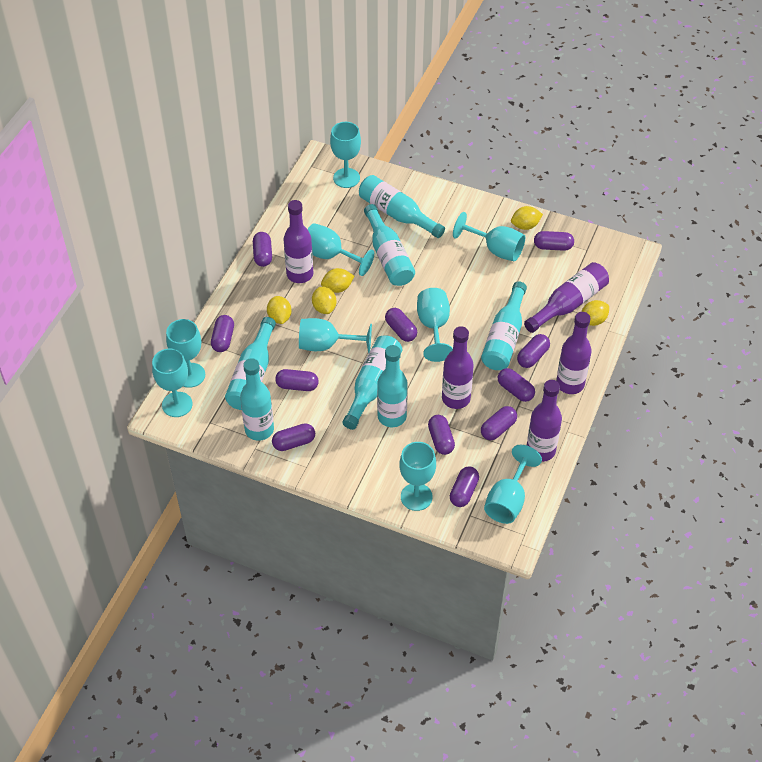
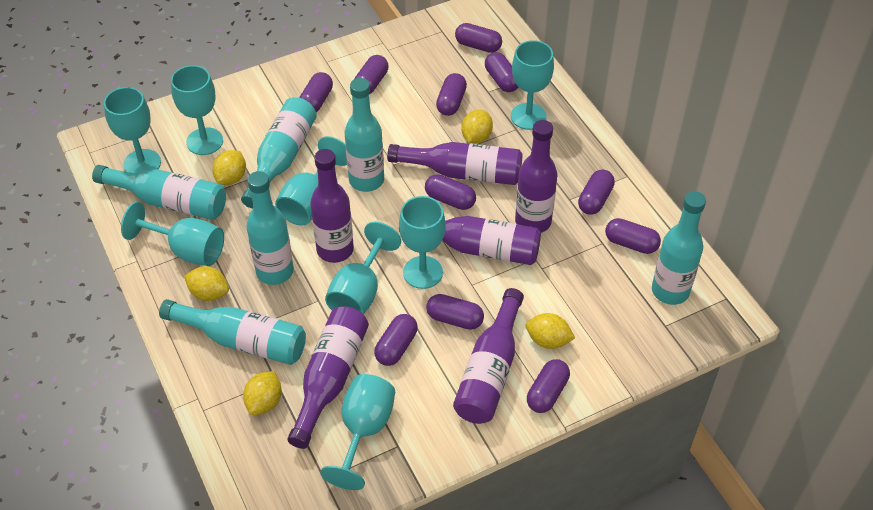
purple bottle: [284,200,313,283] [442,326,474,409] [524,262,609,333] [527,380,562,462] [556,312,592,394] = 5 -> [287,306,369,449] [310,149,354,263] [387,142,522,185] [399,216,541,265] [453,288,524,424] [515,120,558,233] = 6
turquoise bottle: [225,317,276,410] [240,358,274,441] [342,335,402,430] [359,175,445,238] [364,204,415,286] [377,345,408,427] [481,281,527,370] = 7 -> [92,165,226,220] [159,299,306,365] [241,97,317,208] [246,171,294,285] [345,78,384,192] [652,191,706,305] = 6
turquoise goblet: [152,349,192,417] [166,319,205,388] [299,318,372,353] [307,223,374,276] [330,122,361,188] [399,442,436,511] [417,288,453,362] [453,212,525,261] [484,445,542,524] = 9 -> [104,87,161,173] [121,202,224,266] [171,65,223,155] [275,136,347,226] [320,374,395,490] [325,222,401,315] [399,196,446,289] [511,40,554,130] = 8

